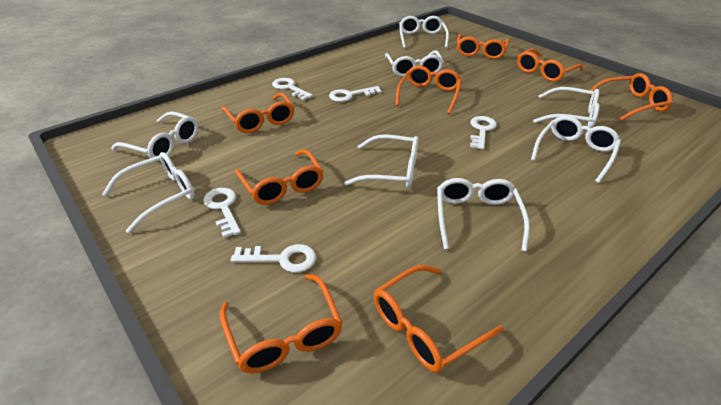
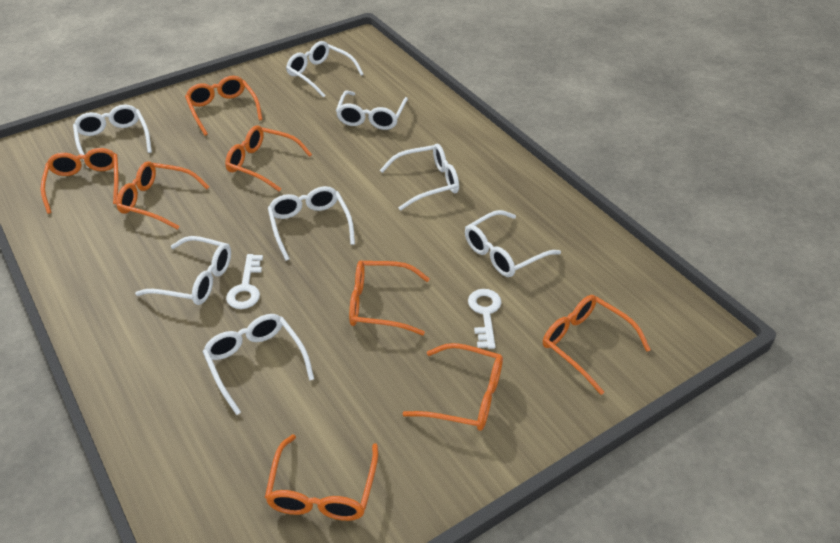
white key: [203,188,241,238] [231,244,316,273] [272,78,313,100] [329,86,382,102] [470,116,497,150] = 5 -> [226,254,263,309] [468,289,501,349] = 2

